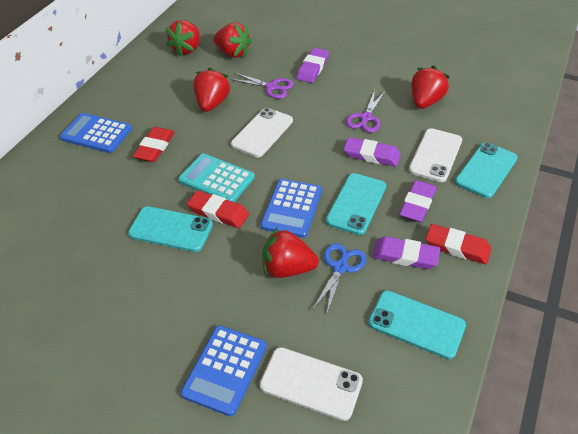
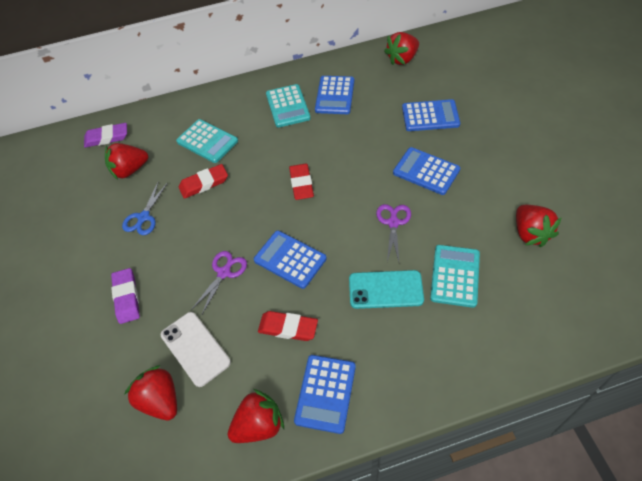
blue calculator: [60,113,132,153] [181,326,267,416] [260,179,322,238] = 3 -> [254,230,327,289] [294,355,356,434] [315,76,354,114] [393,147,460,195] [402,99,460,131] = 5
purple eraser: [297,48,329,83] [344,137,401,167] [372,236,440,269] [399,180,437,222] = 4 -> [84,123,127,148] [111,268,140,324] = 2
turquoise calculator: [178,153,255,202] = 1 -> [176,119,238,163] [266,84,311,128] [430,245,480,308] = 3
turquoise phone: [128,206,213,252] [326,173,386,235] [368,290,466,359] [455,142,518,198] = 4 -> [349,270,424,309] = 1
white phone: [231,108,293,157] [260,347,363,421] [409,128,462,182] = 3 -> [161,312,231,387] = 1

